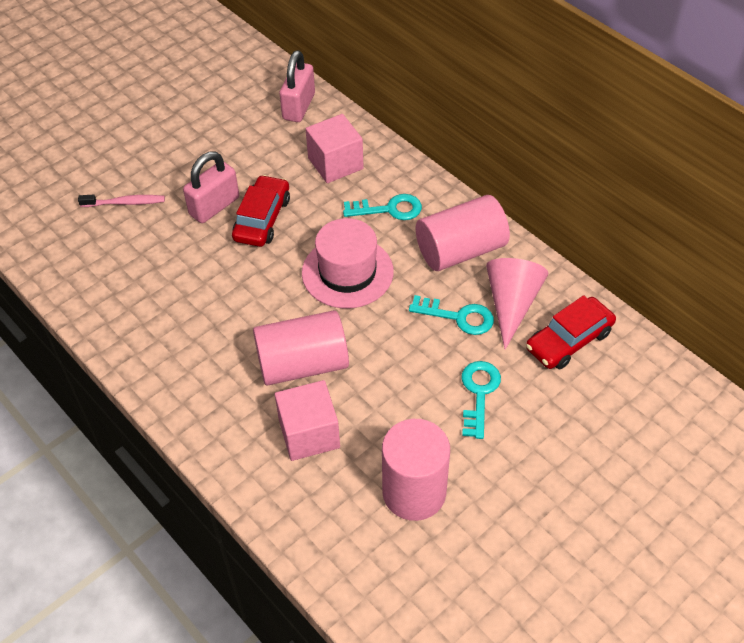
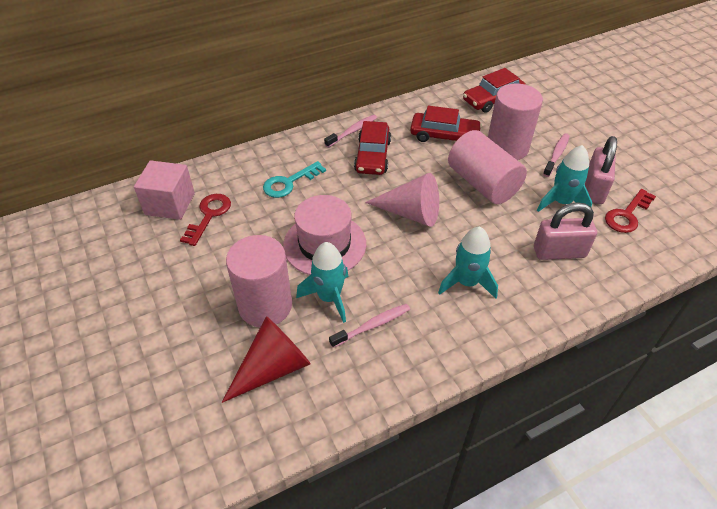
pink cube: [275,380,340,461] [306,114,364,183] = 2 -> [134,160,195,220] = 1
pink toothbrush: [78,195,165,207] = 1 -> [324,115,377,148] [329,304,410,348] [543,133,570,177] = 3
red car: [232,175,290,247] [526,295,616,370] = 2 -> [354,121,391,175] [410,106,482,142] [463,68,526,113] = 3
red cone: none = 0 -> [222,316,311,403] = 1
red key: none = 0 -> [180,194,231,246] [605,189,656,233] = 2
turquoise key: [343,194,422,220] [409,295,494,335] [461,361,501,439] = 3 -> [263,161,326,198] = 1
turquoise rocket: none = 0 -> [296,242,348,323] [438,227,498,299] [537,145,592,212] = 3

